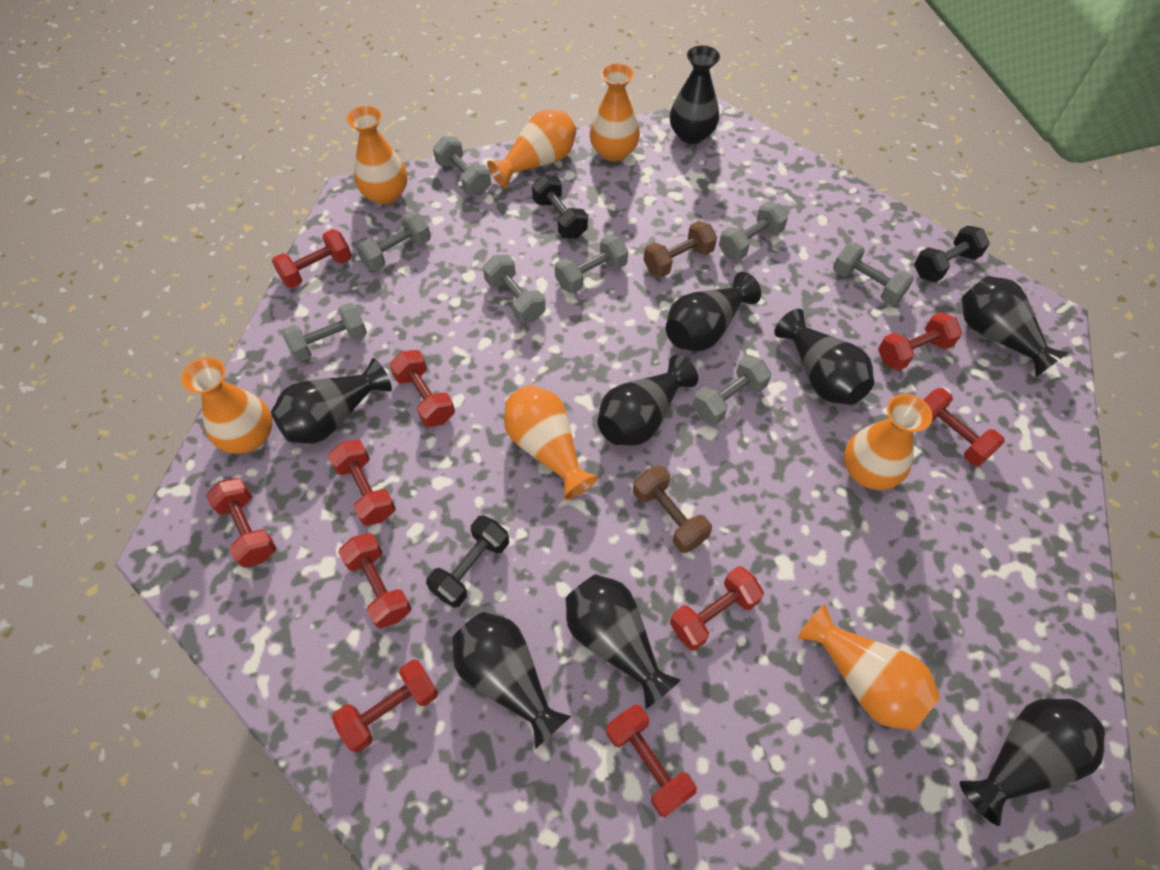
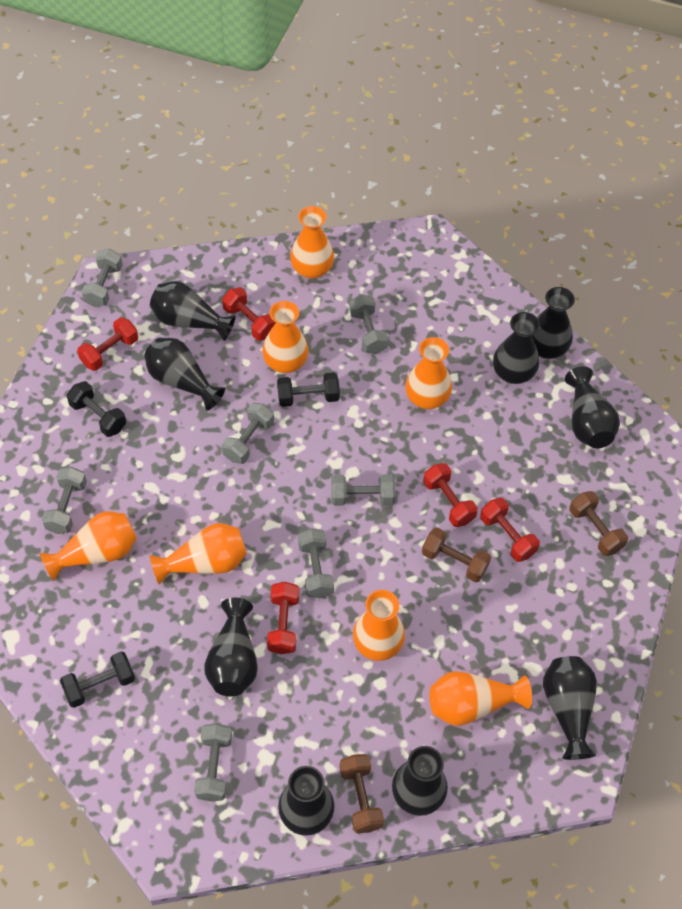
brown dumbbell: [633,466,712,553] [644,221,717,277] = 2 -> [339,754,384,833] [422,527,491,582] [569,491,628,556] = 3
grey dumbbell: [282,303,367,362] [355,211,431,271] [433,136,491,195] [483,255,546,323] [555,234,628,293] [693,355,771,425] [719,202,788,260] [833,242,914,305] = 8 -> [42,467,87,534] [82,249,123,307] [194,723,232,802] [222,403,274,464] [298,528,334,598] [331,474,395,506] [349,294,388,354] = 7
red dumbbell: [206,478,276,568] [272,229,352,288] [328,440,396,526] [332,660,438,752] [338,533,412,629] [389,350,455,427] [606,704,697,817] [670,566,764,650] [878,312,962,371] [924,388,1005,466] = 10 -> [77,317,138,371] [222,287,276,341] [267,582,299,654] [423,463,478,527] [480,498,540,562] = 5

